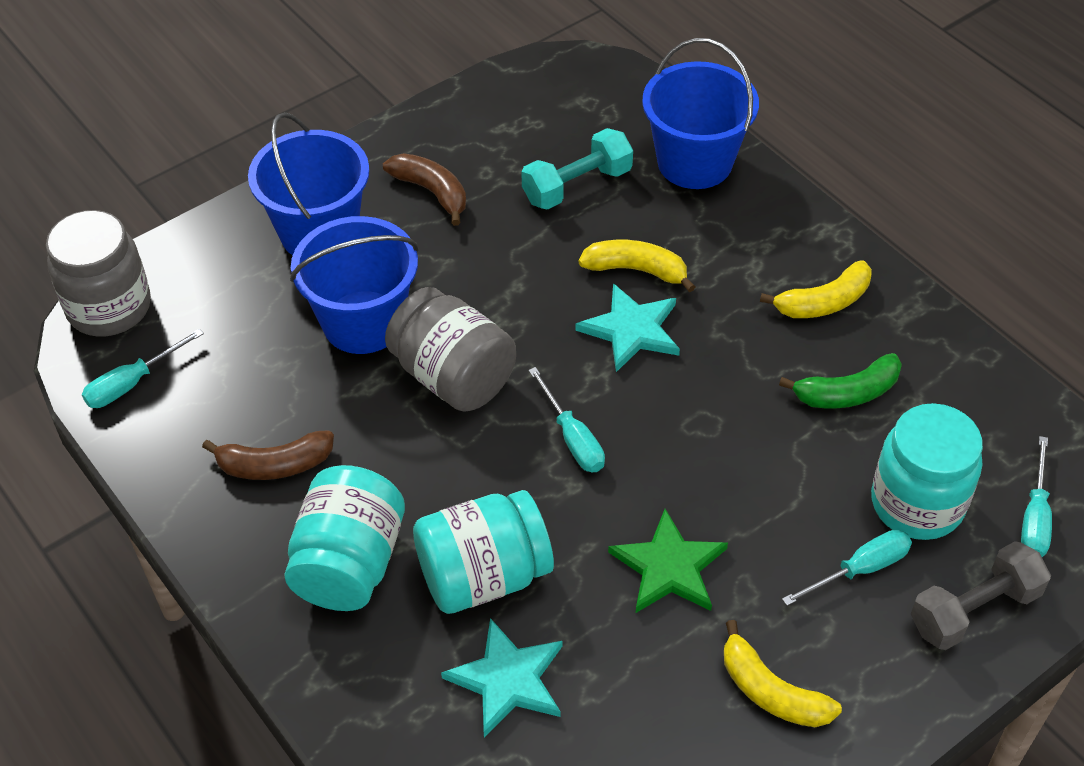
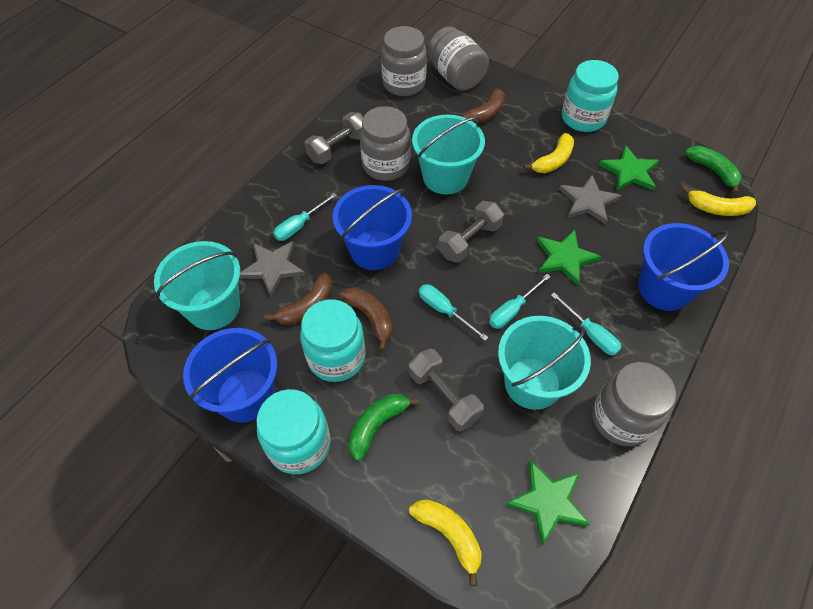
brown banana: [202,430,334,480] [383,153,466,226] = 2 -> [264,273,332,325] [339,287,392,351] [461,89,505,124] = 3
green banana: [779,353,902,408] = 1 -> [349,394,419,461] [685,146,742,194] = 2
green star: [608,509,728,613] = 1 -> [506,460,590,545] [537,230,601,285] [599,145,659,191] = 3
grey dumbbell: [911,541,1051,650] = 1 -> [304,112,363,164] [409,349,484,432] [438,201,504,262] = 3
grey jar: [46,210,151,336] [385,287,516,412] = 2 -> [360,106,411,181] [381,26,427,96] [428,26,489,91] [592,362,676,446] = 4
grey star: none = 0 -> [240,241,305,297] [559,175,622,224] = 2
turquoise bucket: none = 0 -> [154,241,240,330] [412,115,485,195] [498,316,591,410] = 3
turquoise dumbbell: [521,128,633,210] = 1 -> none = 0
turquoise star: [441,618,562,737] [576,283,680,372] = 2 -> none = 0

